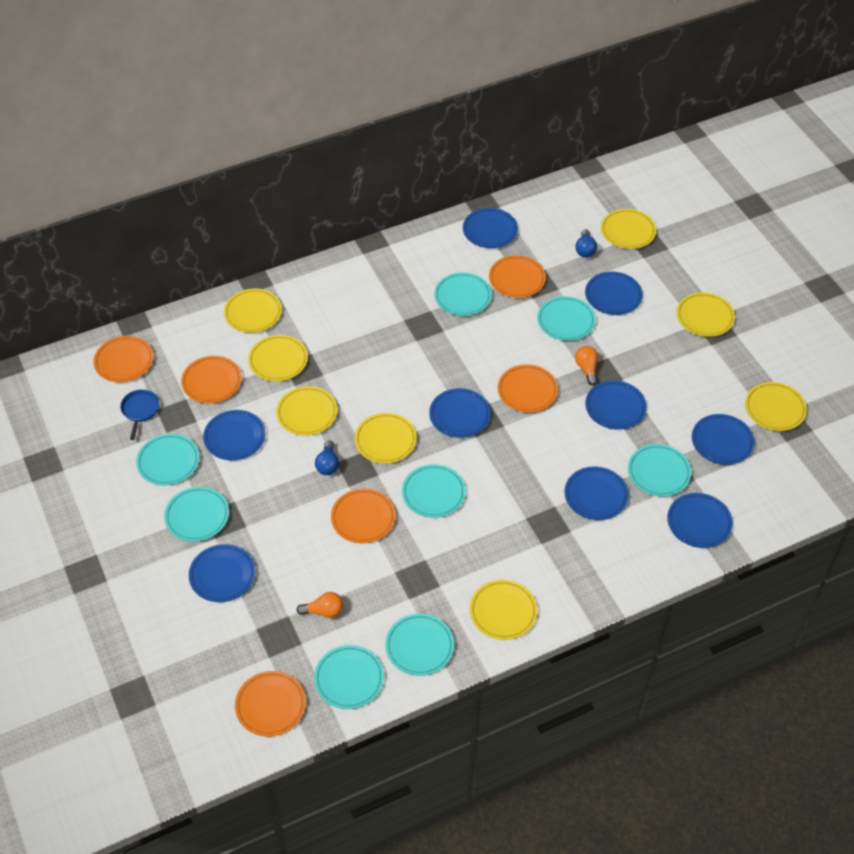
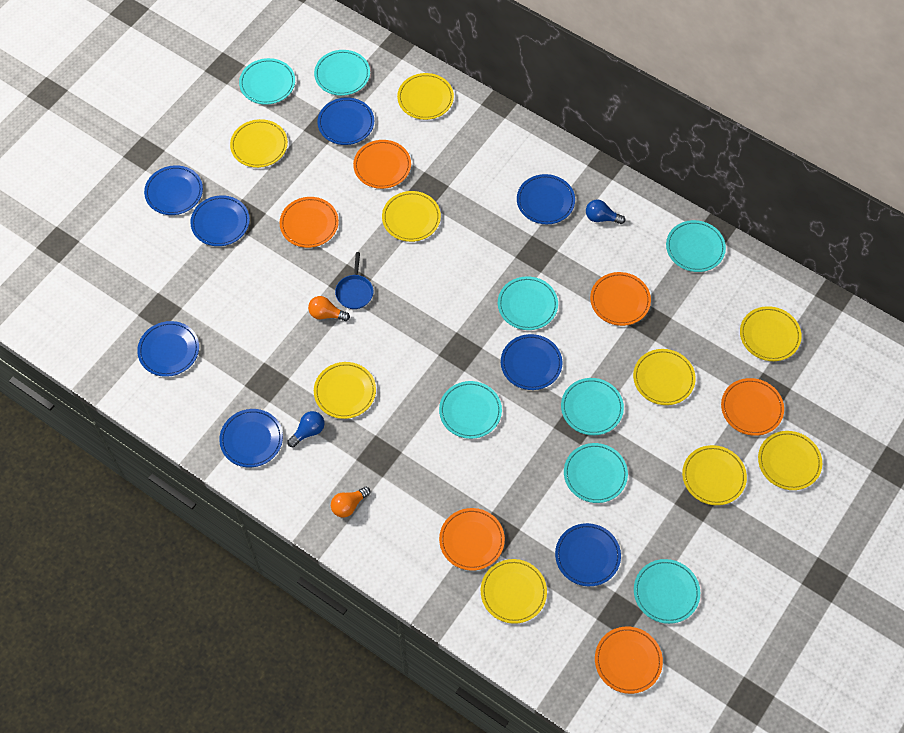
blue plate: [189,544,255,602] [203,410,266,460] [429,388,491,438] [463,208,518,248] [565,466,629,520] [585,272,643,315] [585,380,647,430] [667,493,733,548] [692,414,754,465] = 9 -> [137,321,199,377] [144,165,203,215] [190,195,250,246] [219,409,283,467] [317,97,374,145] [501,334,562,390] [517,174,575,224] [555,523,621,586] = 8
yellow plate: [224,288,282,333] [248,335,308,381] [276,386,337,436] [355,413,417,464] [470,580,537,640] [601,209,656,249] [676,292,735,337] [745,382,807,431] = 8 -> [230,119,288,168] [314,362,376,419] [382,191,441,242] [397,73,454,120] [481,559,547,624] [633,349,696,405] [682,445,747,505] [740,306,802,361] [758,431,822,490] = 9

